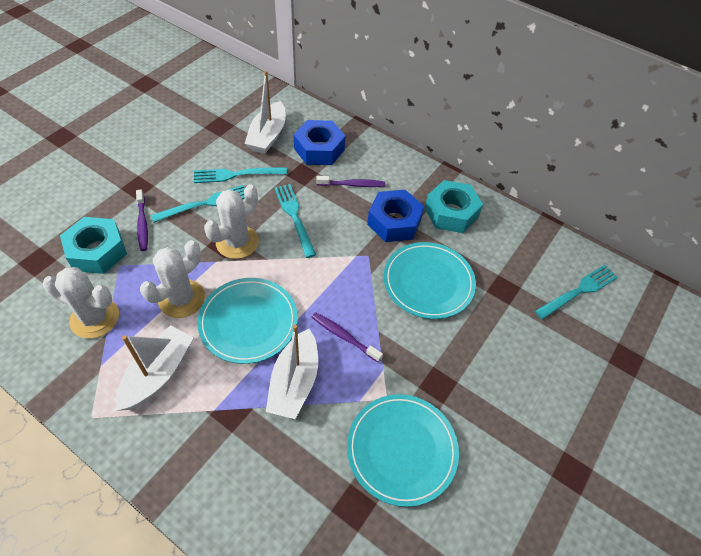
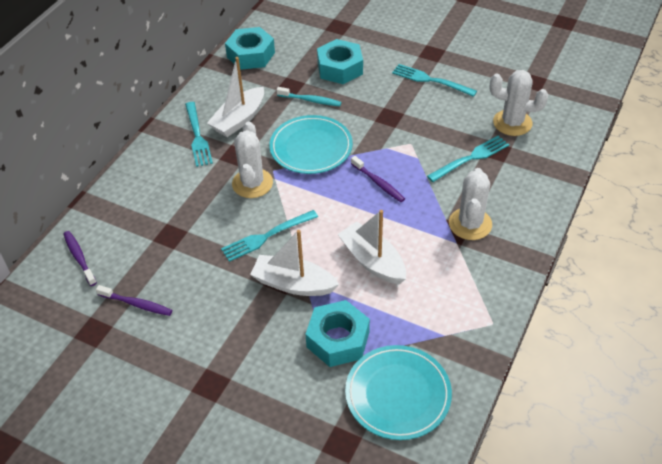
blue nut: [294,120,345,165] [367,190,424,242] = 2 -> none = 0
turquoise nut: [60,217,127,274] [425,180,483,233] = 2 -> [225,27,275,70] [306,300,370,367] [317,39,363,84] = 3
turquoise plate: [197,278,298,364] [347,394,459,507] [383,242,476,319] = 3 -> [269,115,353,174] [345,345,452,440] = 2
turquoise toothbrush: none = 0 -> [276,87,341,106] = 1

